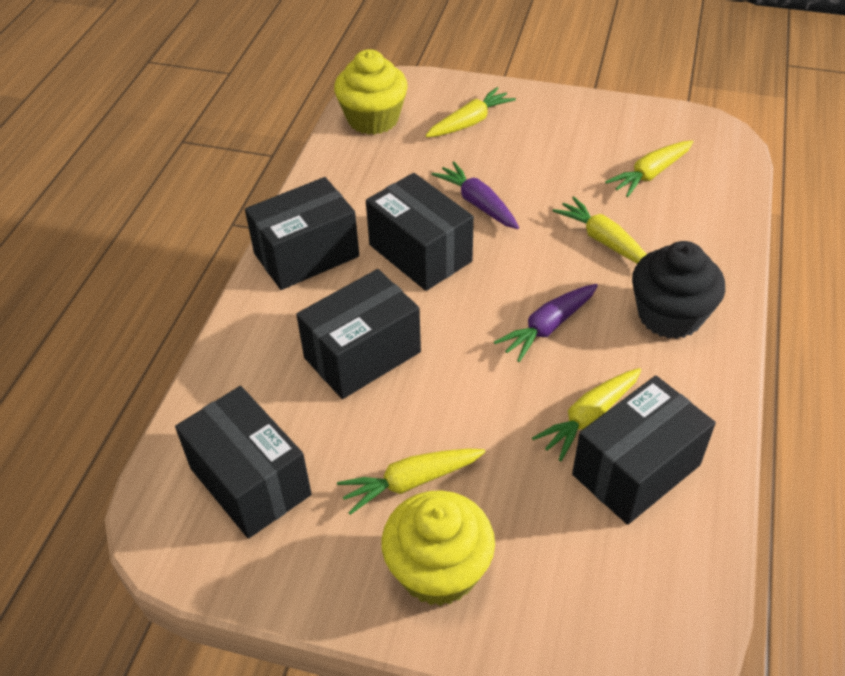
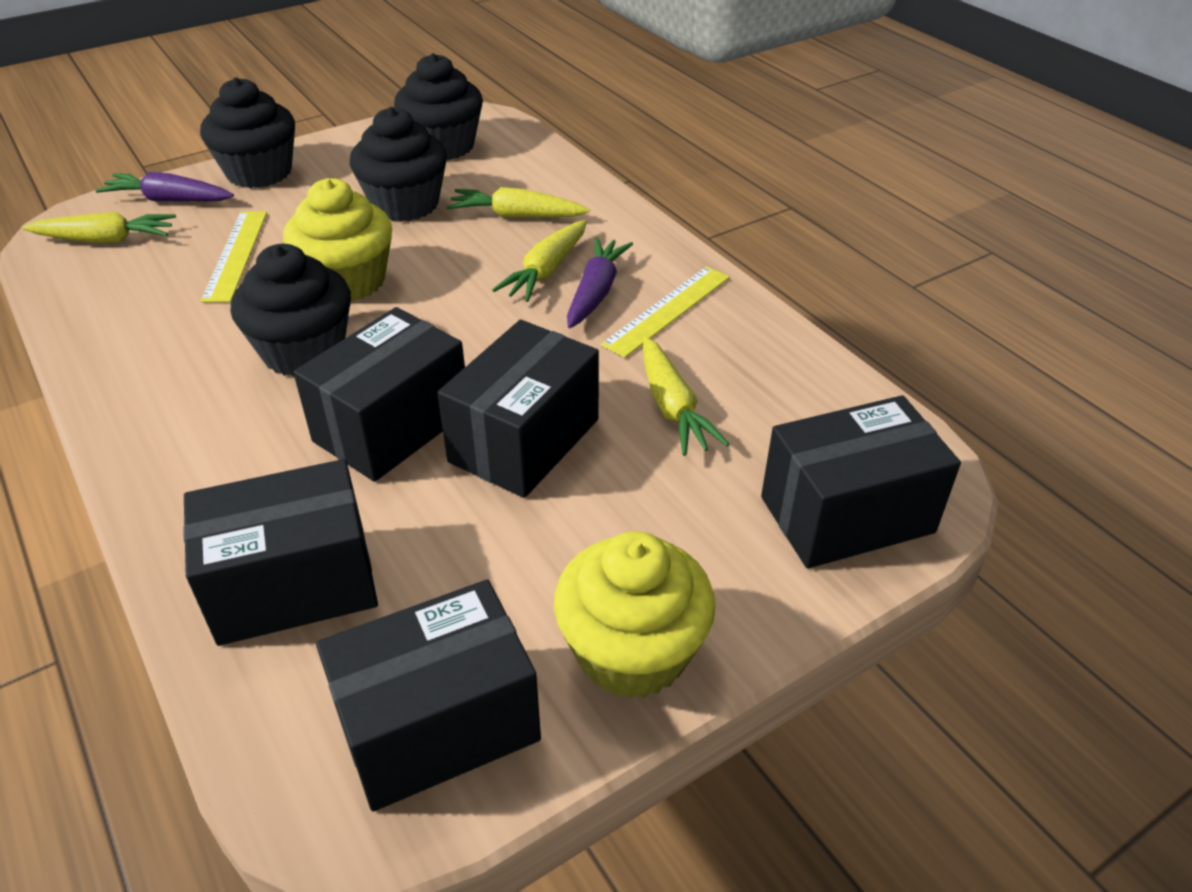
black cupcake: [632,241,725,339] = 1 -> [200,77,295,188] [231,244,351,377] [350,107,447,222] [394,53,483,160] = 4
yellow carrot: [337,448,485,515] [425,87,516,137] [532,368,641,461] [553,197,647,264] [605,140,694,197] = 5 -> [23,212,176,243] [447,187,590,217] [492,220,587,302] [643,337,729,456] = 4
yellow ruler: none = 0 -> [201,211,267,303] [601,266,730,358] = 2

